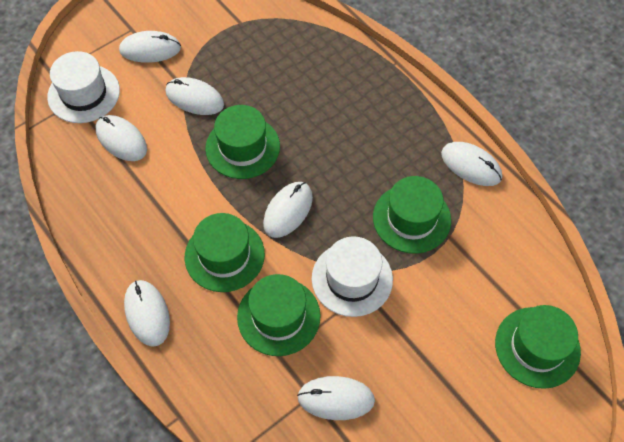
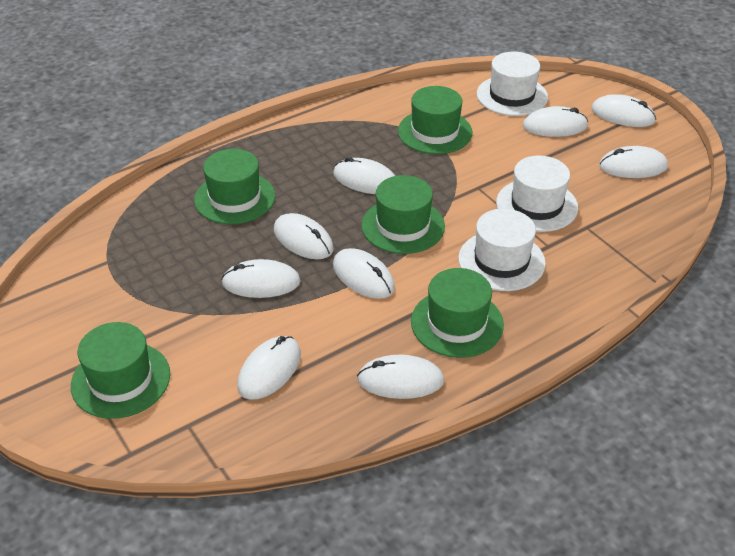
white hat: [47,51,120,123] [312,236,393,317] = 2 -> [458,209,546,291] [477,51,548,116] [496,155,578,232] = 3
white mouse: [96,115,147,161] [119,31,181,63] [124,280,170,347] [166,77,224,115] [263,182,313,238] [297,376,375,420] [441,142,502,186] = 7 -> [221,259,301,298] [237,336,301,400] [274,213,334,259] [333,157,395,194] [333,248,395,299] [357,355,444,399] [523,106,588,137] [591,94,656,127] [599,146,668,178] = 9

